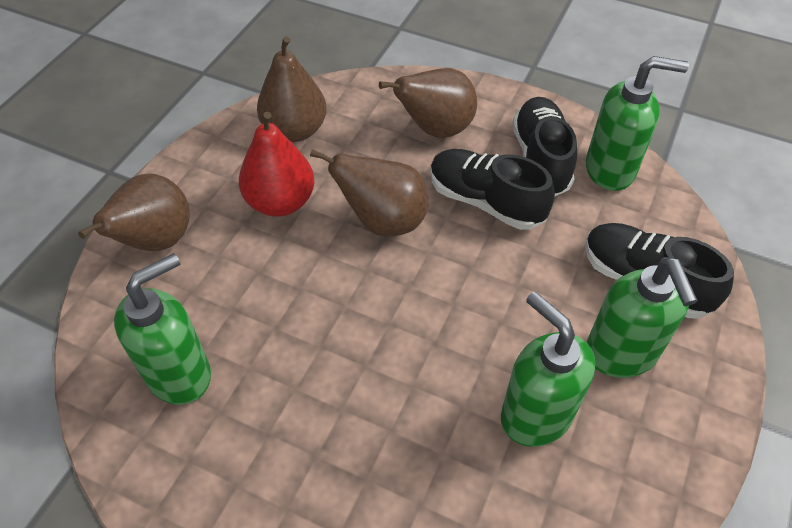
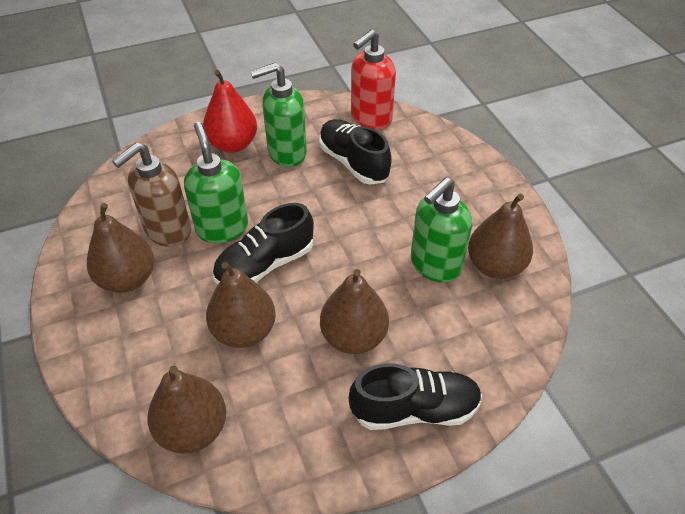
brown pear: [78,173,190,251] [257,36,326,142] [310,149,429,236] [379,68,477,138] = 4 -> [87,203,154,293] [147,366,226,454] [206,262,276,348] [320,269,389,354] [468,193,533,279] = 5
brown soap dispenser: none = 0 -> [112,142,191,247] = 1
green soap dispenser: [114,253,211,405] [501,292,596,447] [586,56,689,191] [586,257,698,378] = 4 -> [184,122,248,243] [250,63,307,167] [411,177,472,283] = 3
red soap dispenser: none = 0 -> [351,29,396,130] = 1

